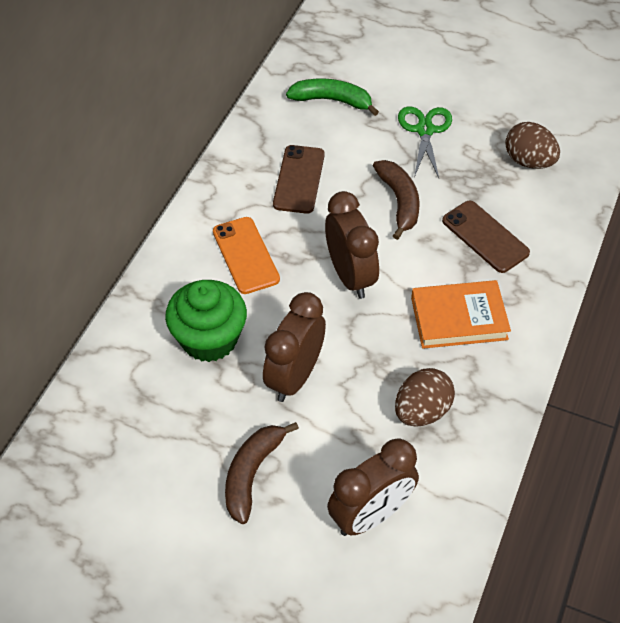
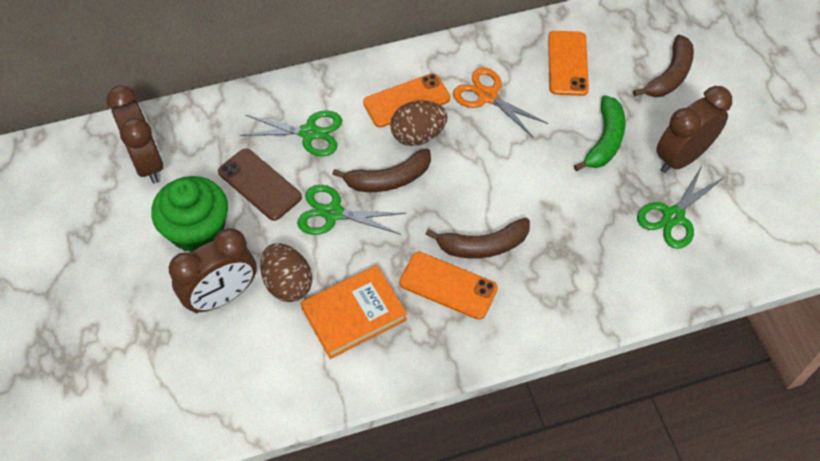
brown banana: [225,422,299,524] [373,160,420,240] = 2 -> [332,148,431,192] [425,218,530,258] [633,34,694,97] = 3
brown phone: [273,145,325,214] [442,201,530,273] = 2 -> [218,148,302,221] = 1
green scissors: [398,107,452,178] = 1 -> [240,110,342,156] [297,185,406,235] [637,166,723,249] = 3
orange phone: [213,217,280,294] = 1 -> [363,73,450,128] [400,252,498,320] [548,31,589,96] = 3
orange scissors: none = 0 -> [453,67,549,138] = 1

